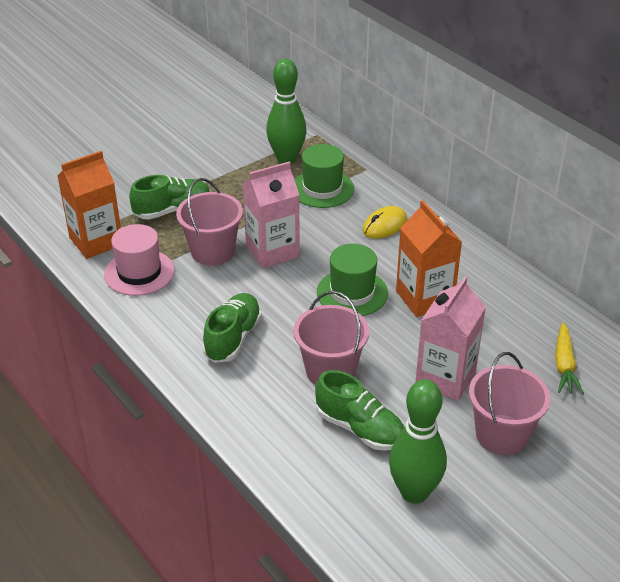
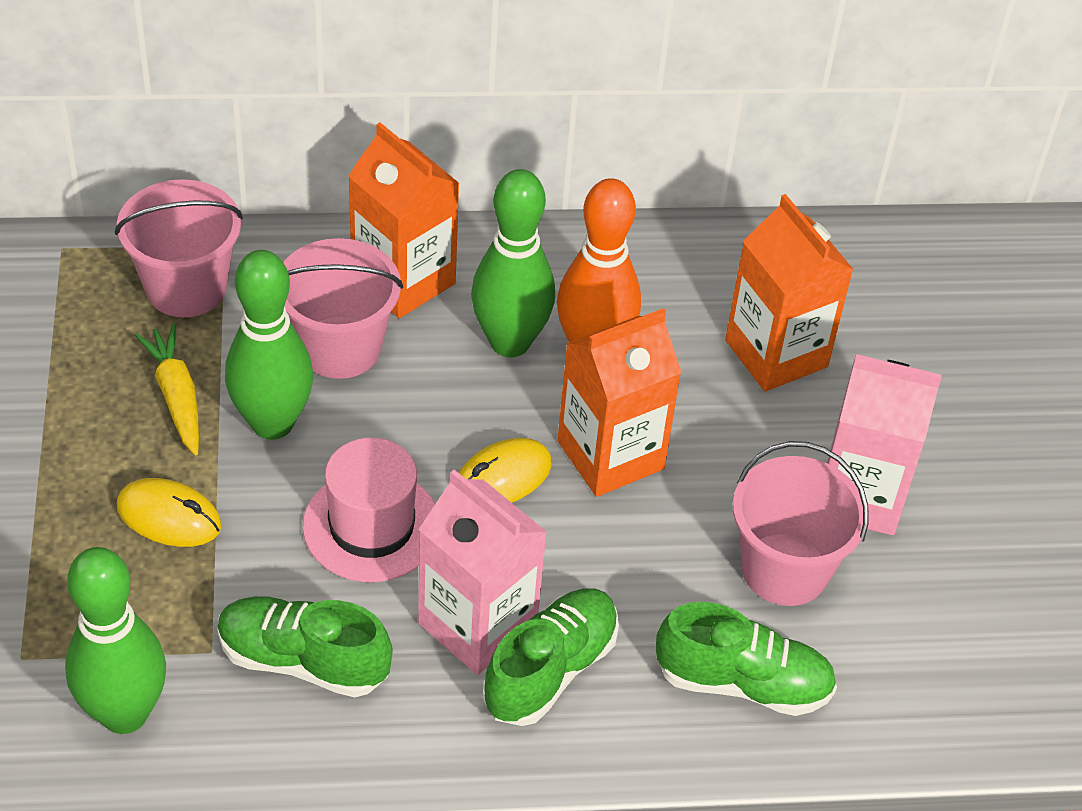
green bowling pin: [266,58,307,164] [389,379,447,504] = 2 -> [65,547,166,734] [225,250,313,440] [471,169,555,357] = 3
green hat: [294,144,354,208] [317,244,388,316] = 2 -> none = 0
orange bowling pin: none = 0 -> [557,178,641,342] = 1
orange carton: [57,151,121,259] [396,200,462,317] = 2 -> [348,122,460,318] [557,308,682,497] [725,194,854,391] = 3
yellow mouse: [362,206,407,239] = 1 -> [117,478,222,547] [459,438,552,503] = 2

